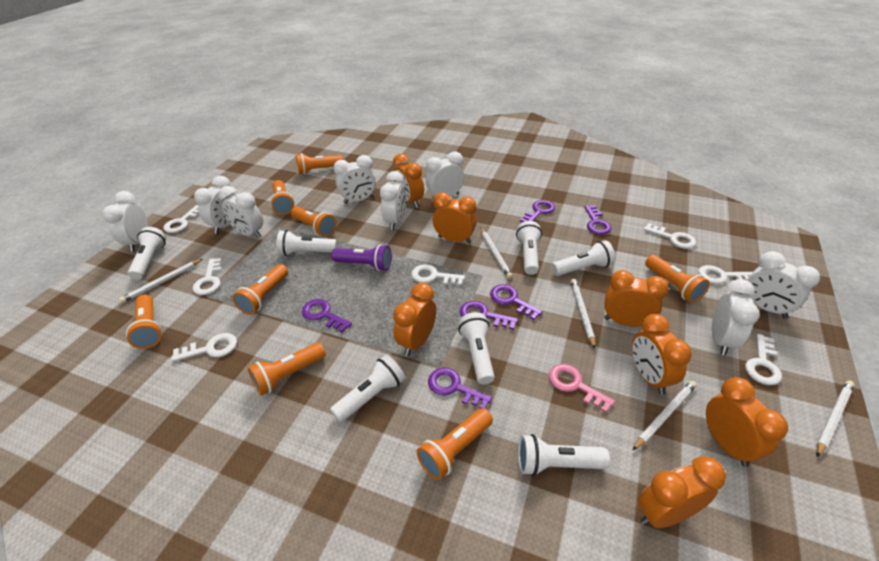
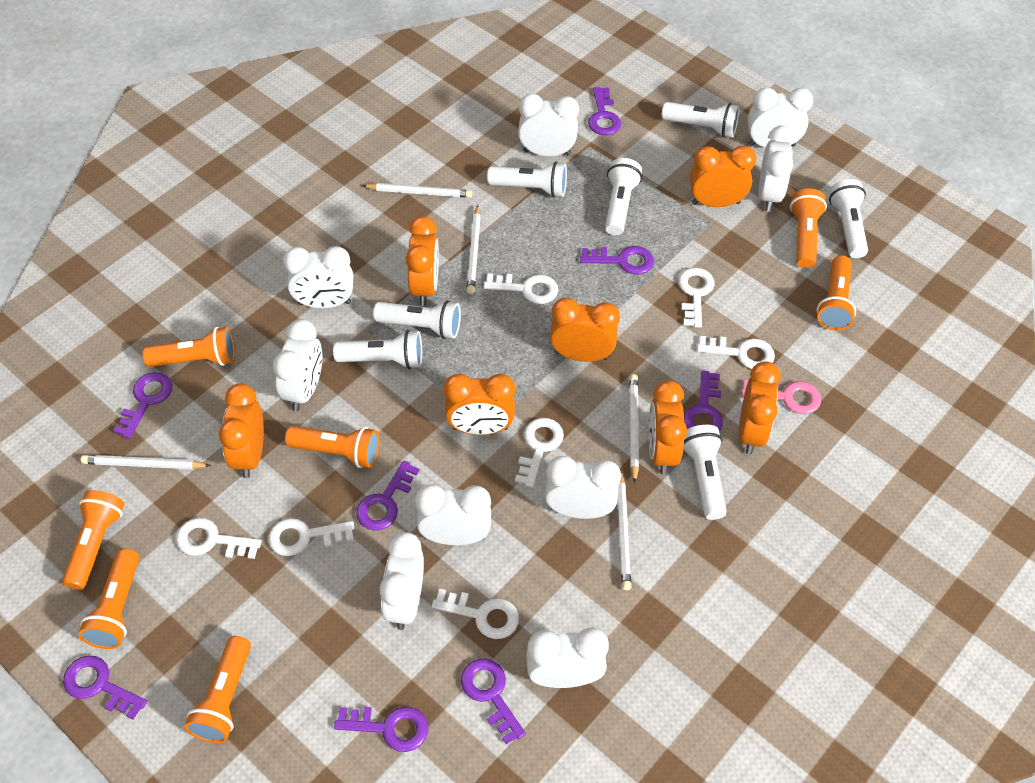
orange flashlight: [126,295,162,349] [232,264,288,315] [248,343,326,396] [270,180,294,215] [291,206,337,237] [296,153,343,175] [417,408,493,480] [645,255,710,303] = 8 -> [62,490,124,590] [78,549,139,649] [143,327,235,367] [184,636,251,743] [285,426,380,468] [790,189,827,268] [817,255,856,330] = 7
purple flashlight: [331,244,392,271] = 1 -> none = 0
purple key: [302,299,352,333] [428,367,492,409] [460,301,518,330] [490,284,543,320] [520,200,555,222] [584,205,612,235] = 6 -> [63,656,147,720] [113,372,173,439] [334,707,428,752] [356,460,420,530] [461,658,526,745] [580,246,654,274] [588,87,621,135] [684,371,723,431] = 8
white clock: [103,191,148,252] [194,176,235,234] [218,186,263,238] [333,155,376,204] [380,171,406,230] [426,151,464,201] [712,279,760,356] [747,251,820,318] = 8 -> [273,319,322,411] [283,246,353,308] [380,532,424,630] [415,484,491,545] [518,94,579,156] [526,628,609,688] [545,456,621,519] [747,88,813,148] [758,126,795,212] = 9

